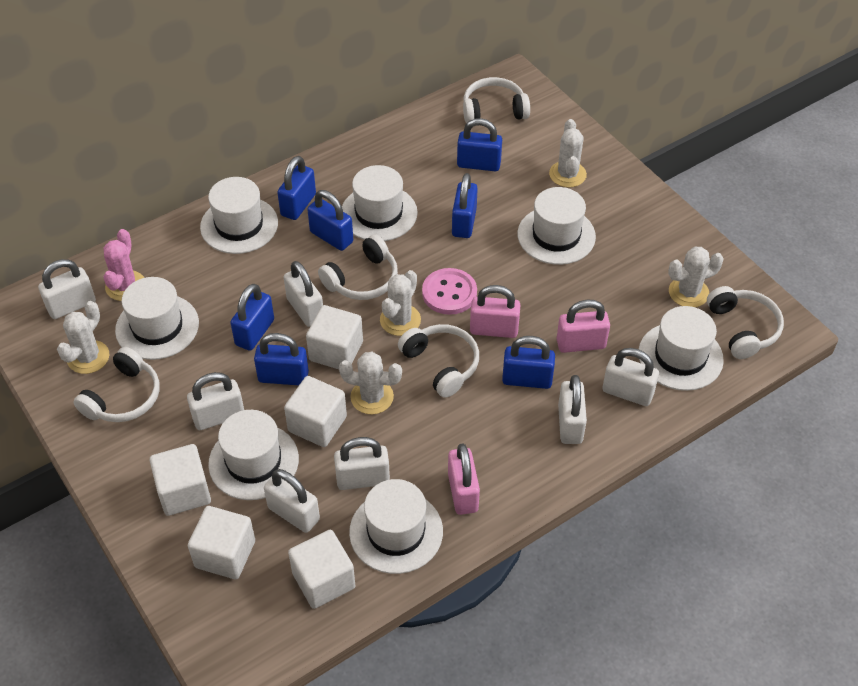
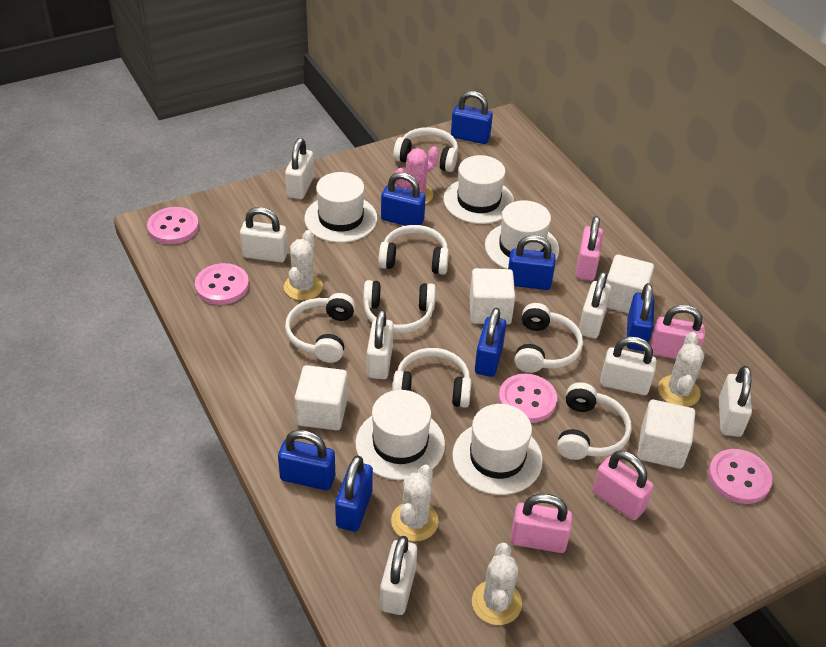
pink button: [422,268,477,315] = 1 -> [147,207,199,244] [195,263,249,305] [499,374,557,423] [708,449,773,504] = 4
pink padlock: [448,444,480,515] [470,285,521,338] [557,300,610,353] = 3 -> [511,494,573,553] [576,216,603,281] [592,451,654,520] [650,305,705,359] = 4
white cactus: [57,301,109,374] [339,352,402,414] [380,270,421,336] [549,119,587,187] [668,247,724,307] = 5 -> [284,230,323,301] [391,465,439,541] [472,543,522,625] [658,332,704,407] = 4
white cube: [150,444,211,516] [188,506,255,579] [284,376,347,447] [288,530,355,609] [306,305,363,369] = 5 -> [295,365,348,430] [469,268,515,325] [606,254,654,313] [637,400,695,469] = 4
white hat: [115,277,199,360] [200,177,278,254] [208,410,299,500] [342,165,418,241] [349,479,443,574] [517,187,596,265] [639,306,724,391] = 7 -> [304,172,377,243] [355,390,445,480] [443,155,514,224] [452,404,543,495] [485,200,559,269] = 5
white headphones: [73,347,160,422] [318,234,398,300] [398,324,479,398] [463,77,530,124] [707,286,784,359] = 5 -> [285,293,355,363] [363,280,436,333] [378,225,449,275] [392,348,472,408] [393,127,458,172] [515,303,583,373] [557,382,632,460] = 7

